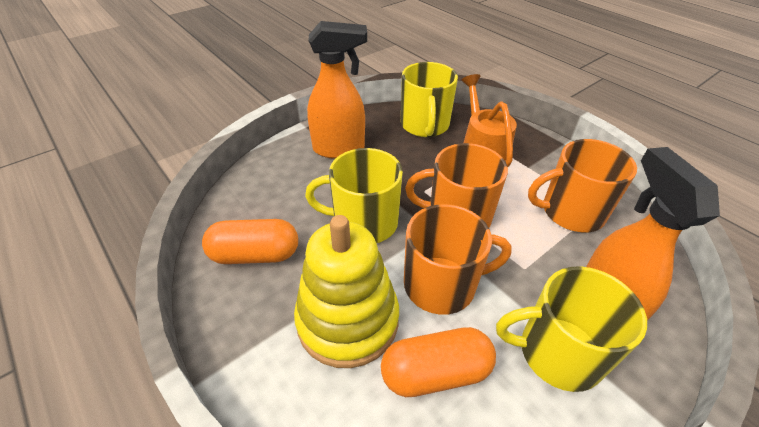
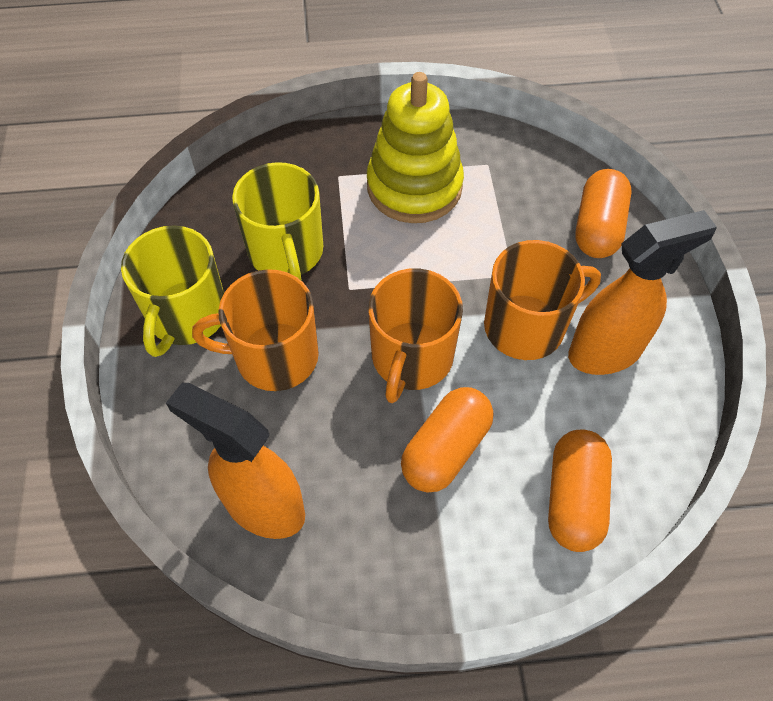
orange capsule: [202,219,298,264] [381,327,496,397] = 2 -> [401,387,493,493] [548,429,612,552] [575,169,632,258] = 3
orange watering can: [462,74,517,167] = 1 -> none = 0
yellow mug: [305,148,403,243] [401,62,458,137] [496,266,647,392] = 3 -> [121,225,224,357] [232,162,323,280] = 2

